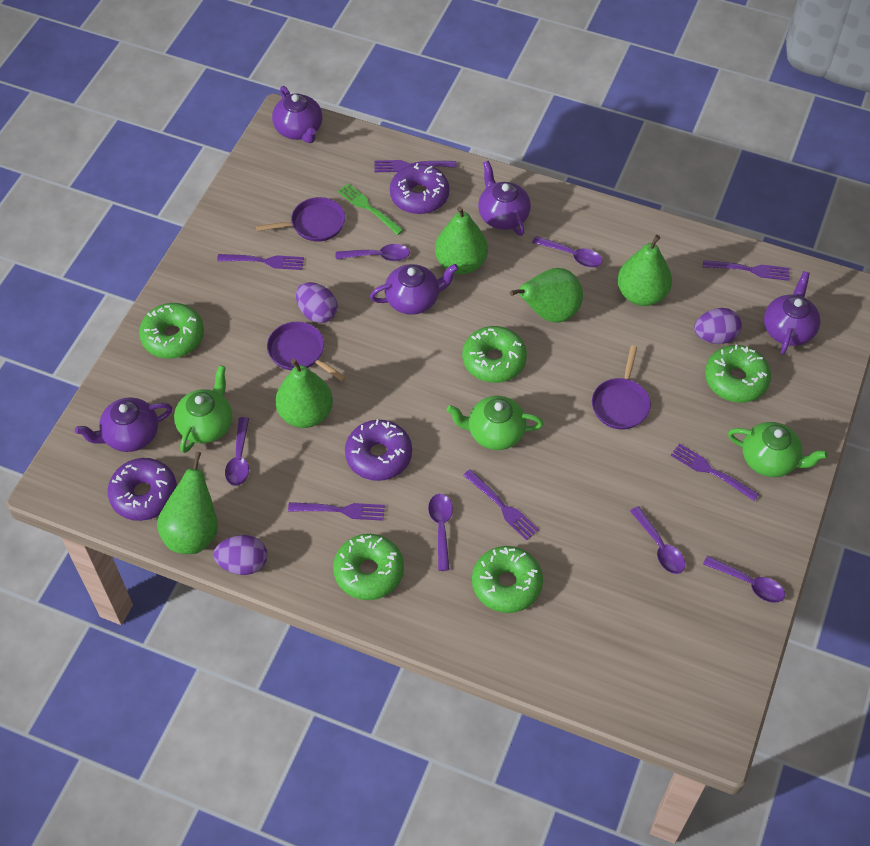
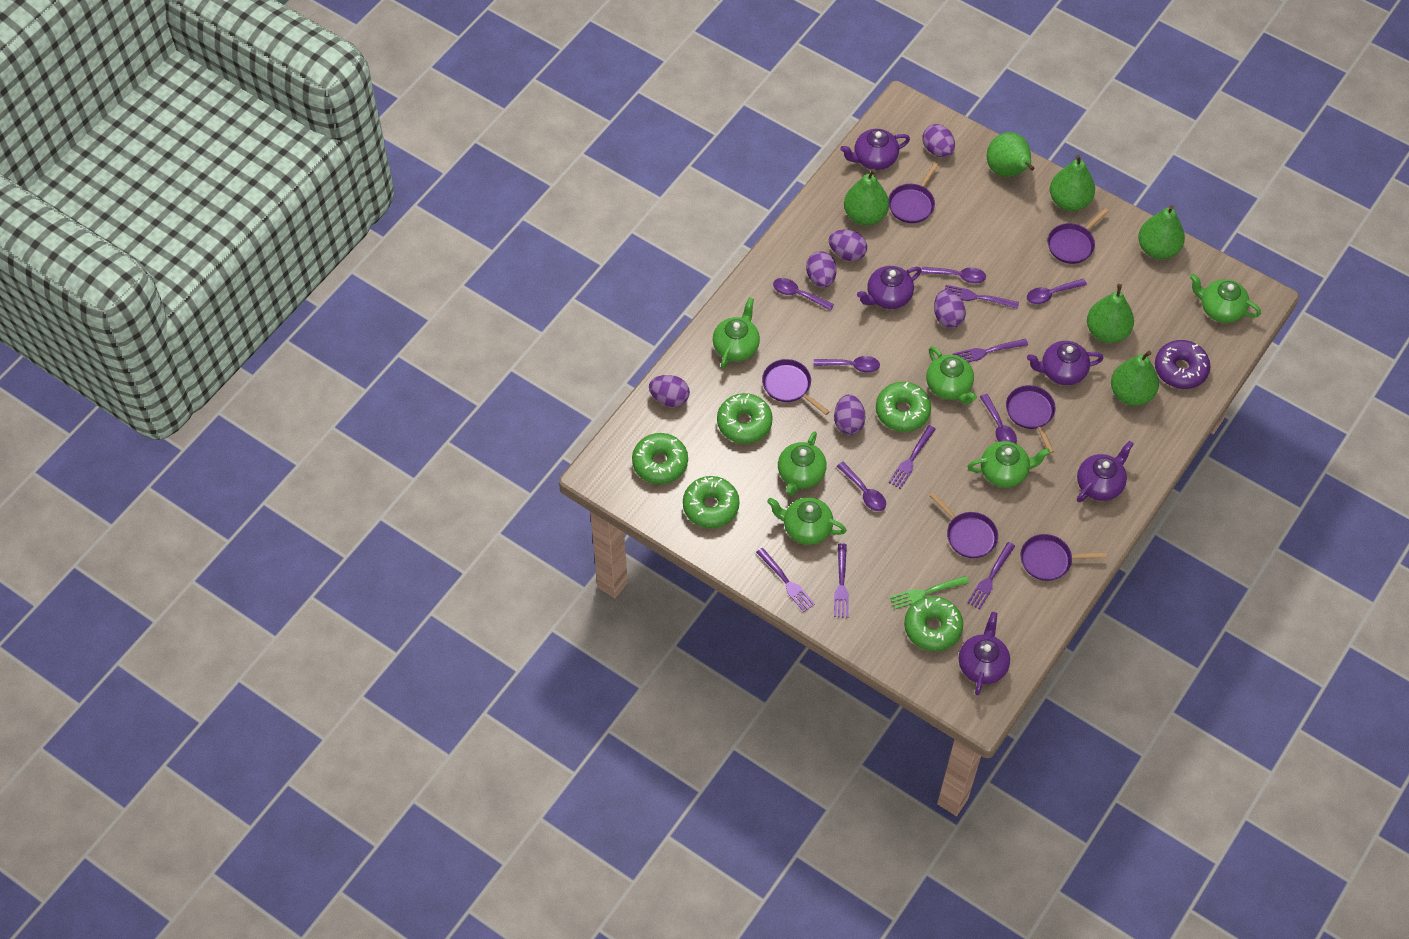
green pear: [157,451,218,554] [275,359,333,428] [435,206,488,274] [510,268,583,323] [617,235,672,306] = 5 -> [844,169,889,226] [987,132,1035,177] [1050,155,1095,211] [1087,284,1134,343] [1111,351,1159,406] [1138,205,1185,259] = 6
green teapot: [174,365,232,453] [447,396,544,450] [728,422,828,477] = 3 -> [713,298,760,369] [767,497,847,545] [778,431,827,496] [926,346,977,404] [967,441,1050,487] [1190,274,1261,323] = 6
purple donut: [107,458,177,521] [345,420,412,481] [390,163,449,214] = 3 -> [1155,340,1211,389] = 1
purple egg: [213,535,267,575] [296,282,337,323] [694,308,742,344] = 3 -> [649,375,690,407] [806,251,837,288] [829,230,867,261] [834,394,866,435] [922,124,955,157] [934,290,966,328] = 6
purple pan: [256,197,345,242] [267,322,346,382] [592,346,651,429] = 3 -> [762,359,830,415] [889,162,939,223] [930,492,998,558] [1006,385,1056,454] [1021,534,1107,581] [1048,208,1109,264] = 6

